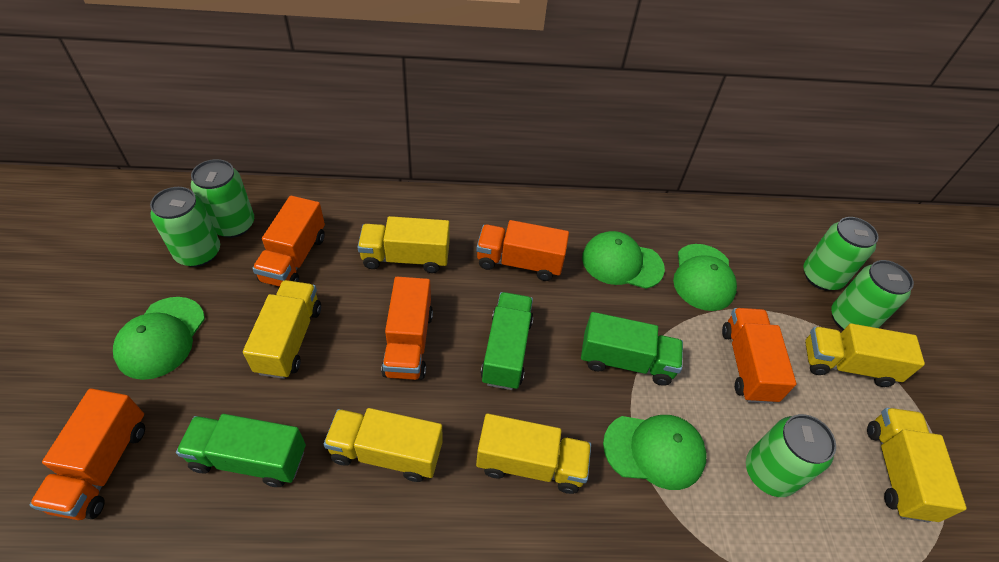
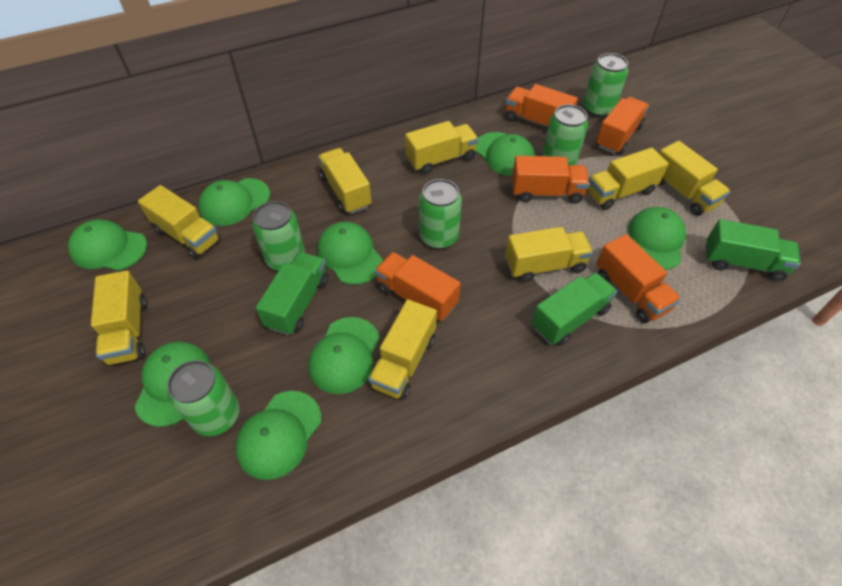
green cap: [113,297,205,380] [582,231,665,289] [603,415,706,490] [673,244,737,311] = 4 -> [68,219,147,271] [135,342,210,427] [199,178,270,226] [235,391,321,480] [308,317,380,394] [317,222,383,285] [475,132,535,176] [628,207,686,270] = 8
yellow truck: [243,280,321,379] [323,408,442,482] [358,216,450,273] [476,414,591,494] [805,323,925,387] [867,408,967,522] = 6 -> [91,270,147,366] [138,185,221,259] [318,148,372,214] [368,299,437,400] [405,121,478,174] [505,227,593,282] [586,147,669,210] [658,141,731,216] = 8

